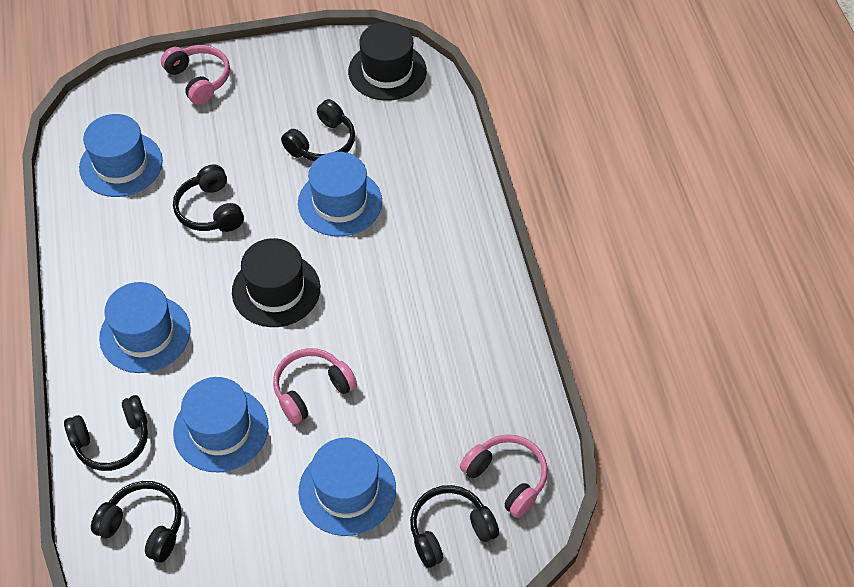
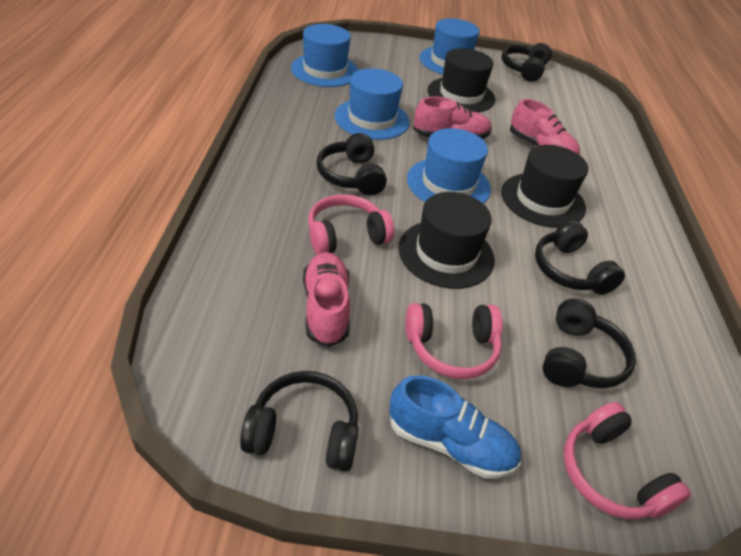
black hat: [232,238,320,327] [348,22,427,101] = 2 -> [398,192,495,289] [427,48,496,112] [501,145,588,228] = 3
blue hat: [79,114,163,197] [99,282,191,373] [173,377,269,472] [298,152,382,237] [298,438,396,536] = 5 -> [291,24,358,87] [335,68,410,140] [407,128,491,204] [420,18,480,74] = 4
blue shoe: none = 0 -> [389,375,521,479] = 1
pink shoe: none = 0 -> [303,252,350,347] [413,96,492,139] [510,99,580,154] = 3

